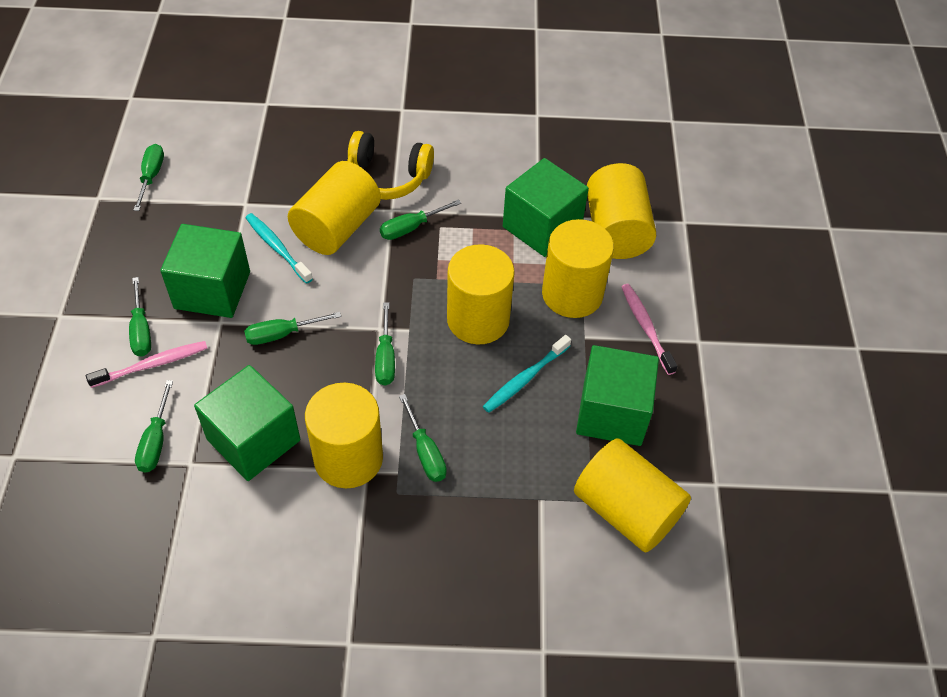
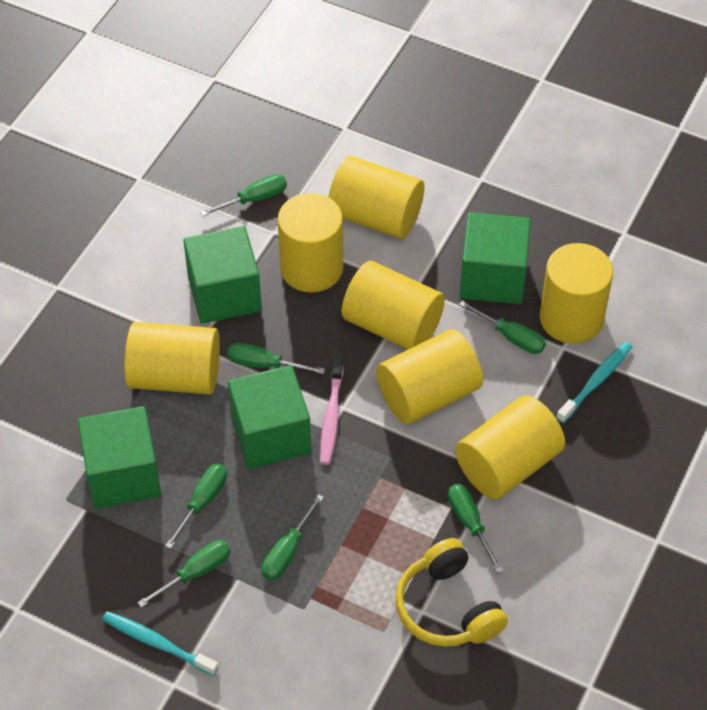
pink toothbrush: [86,341,208,388] [621,284,678,375] = 2 -> [320,357,344,465] = 1
yellow cylinder: [288,161,381,255] [305,383,383,488] [447,244,515,345] [542,219,614,318] [574,438,691,553] [587,163,656,259] = 6 -> [124,322,220,395] [278,193,343,293] [329,156,424,239] [342,261,445,350] [376,329,483,424] [455,395,565,499] [540,243,613,344] = 7

